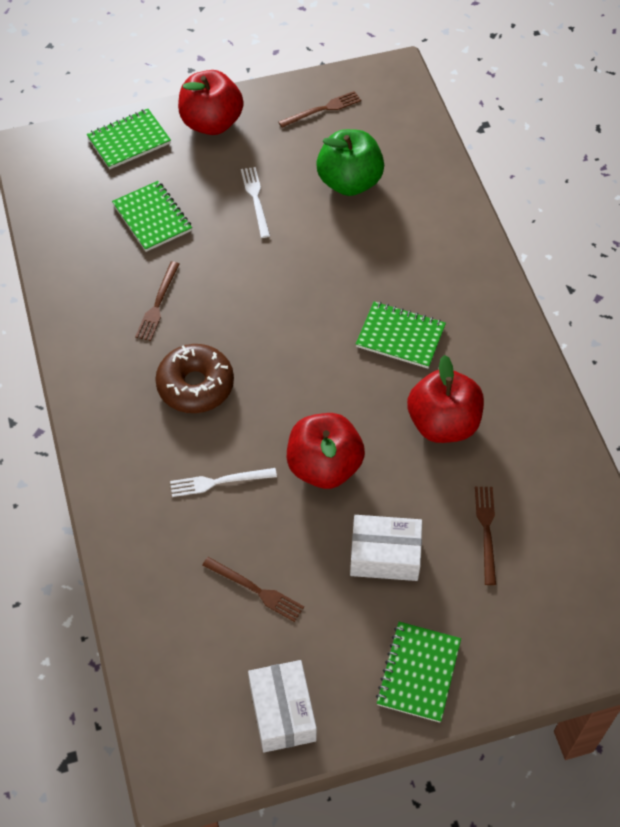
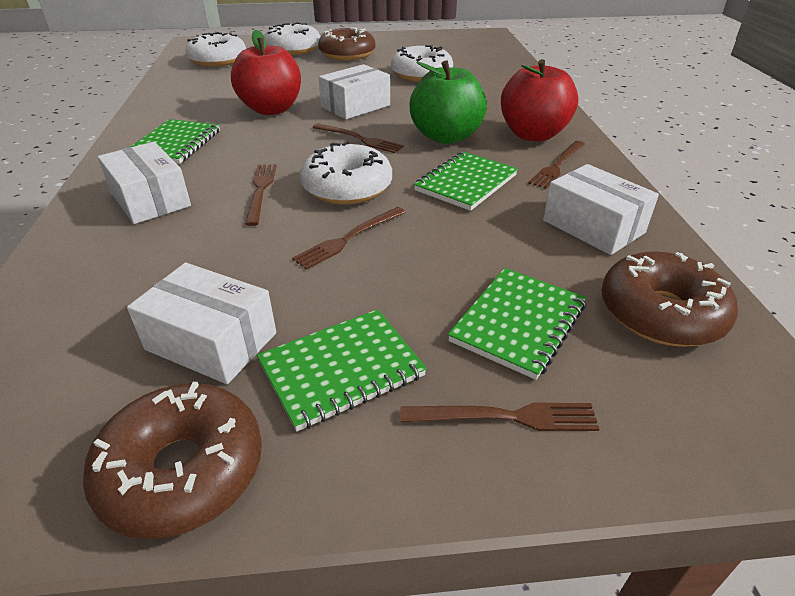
brown donut: [155,344,234,413] = 1 -> [83,382,262,539] [318,27,375,61] [601,251,738,346] = 3
brown fork: [135,261,180,341] [202,557,304,622] [278,91,361,128] [475,487,496,585] = 4 -> [245,164,276,226] [292,207,405,270] [312,124,404,153] [400,403,600,431] [528,141,585,189] = 5
red apple: [178,70,244,135] [287,413,365,489] [407,355,484,443] = 3 -> [231,30,301,115] [501,59,578,142] = 2
white box: [248,660,317,753] [350,515,422,581] = 2 -> [98,142,191,224] [127,263,276,384] [319,64,390,119] [543,164,659,255] = 4
white donut: none = 0 -> [185,32,246,67] [265,22,320,55] [300,141,392,205] [391,45,453,82] = 4
white fork: [170,468,277,497] [241,167,270,238] = 2 -> none = 0

